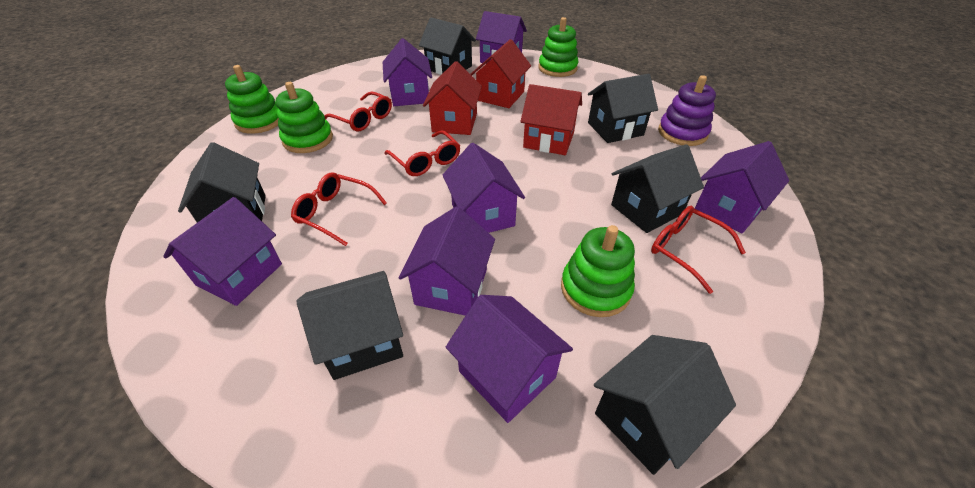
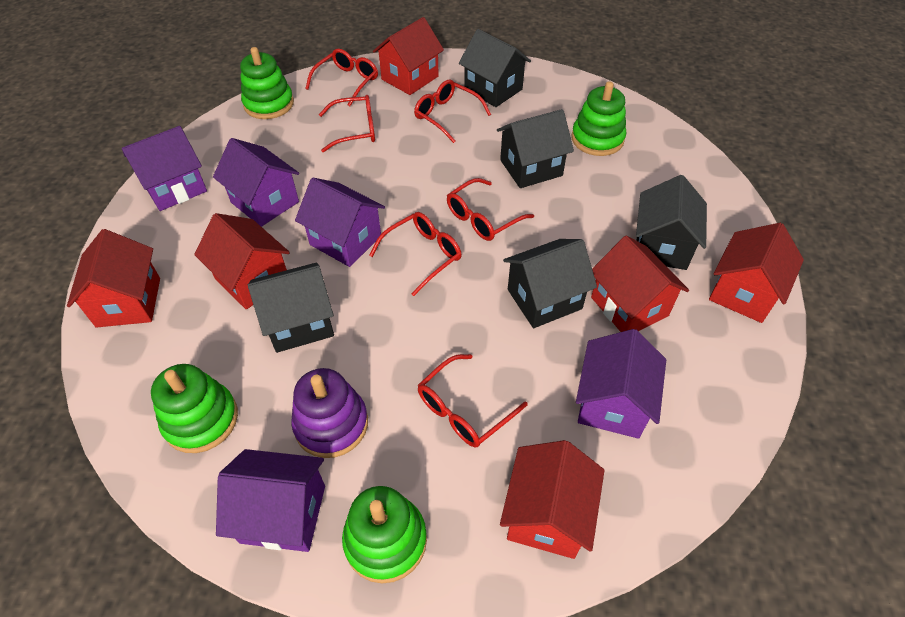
black house: [178,142,266,223] [296,271,403,380] [419,17,476,75] [588,74,658,143] [594,335,736,475] [611,144,704,233] = 6 -> [248,263,334,353] [459,29,531,107] [497,109,574,188] [503,239,597,328] [636,175,707,270] = 5
purple house: [163,197,282,306] [383,38,432,106] [399,206,495,316] [442,143,525,233] [446,295,573,423] [476,11,527,64] [694,141,789,234] = 7 -> [122,126,207,211] [213,138,299,227] [216,449,325,552] [295,178,385,267] [576,329,666,439] = 5
red glasses: [291,172,387,246] [325,92,392,131] [384,131,460,176] [651,206,746,294] = 4 -> [305,49,378,106] [319,95,375,152] [369,212,462,296] [414,80,491,143] [418,354,528,447] [447,178,534,241] = 6
red house: [423,61,482,135] [471,39,531,108] [520,84,582,155] = 3 -> [67,229,160,328] [194,213,290,309] [373,17,444,95] [500,440,605,559] [591,236,689,332] [709,223,804,323] = 6

